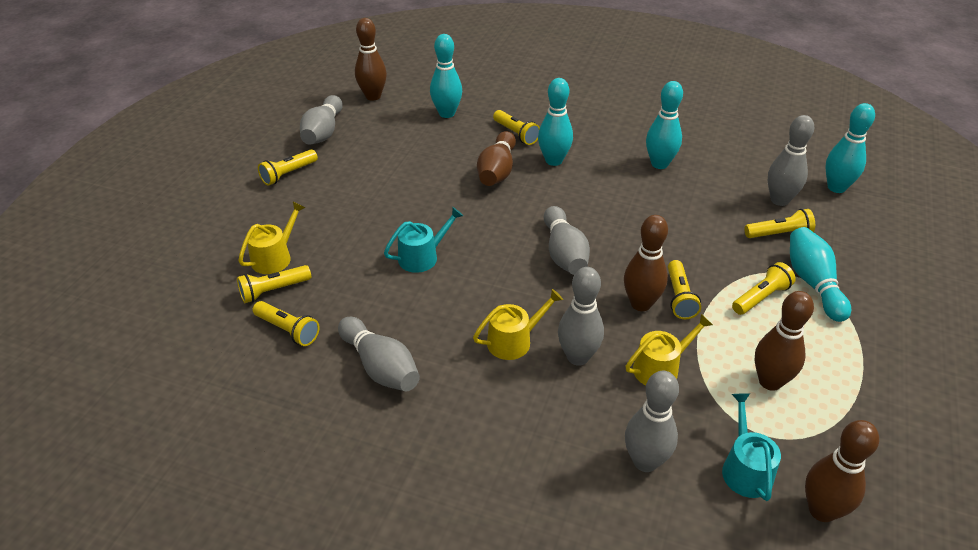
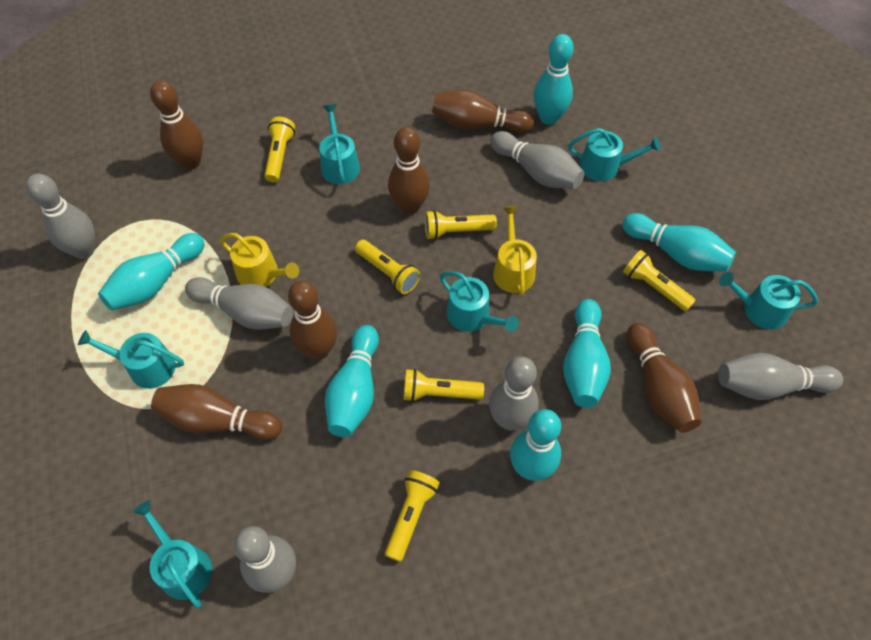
brown bowling pin: [355,18,387,101] [477,131,516,186] [624,215,668,311] [754,291,814,391] [805,420,879,522] = 5 -> [150,80,203,170] [151,384,282,440] [288,281,337,360] [388,127,430,214] [432,90,534,133] [627,323,701,433] = 6
turquoise bowling pin: [430,34,462,118] [538,78,573,166] [646,81,683,169] [790,227,851,322] [825,103,875,193] = 5 -> [98,233,205,310] [325,325,379,437] [510,409,561,481] [534,34,574,125] [563,299,611,408] [622,213,736,271] = 6
turquoise watering can: [384,207,463,273] [722,393,781,501] = 2 -> [78,330,184,389] [133,500,212,608] [319,104,360,184] [440,271,519,332] [568,128,661,181] [719,272,818,329] = 6
yellow flashlight: [237,265,311,303] [253,301,320,346] [258,149,318,186] [493,110,540,145] [668,260,701,319] [732,262,796,315] [744,209,815,238] = 7 -> [264,117,295,182] [355,240,420,294] [385,470,440,562] [404,369,484,402] [425,210,497,240] [623,250,696,311] = 6
yellow watering can: [238,202,305,274] [473,289,563,360] [626,314,713,386] = 3 -> [220,233,299,287] [493,206,537,295] = 2

